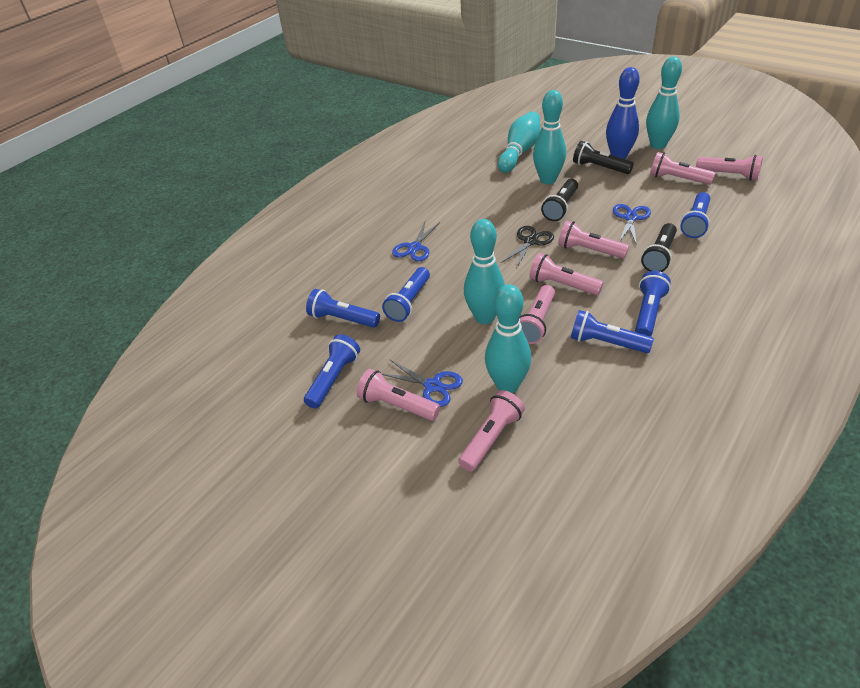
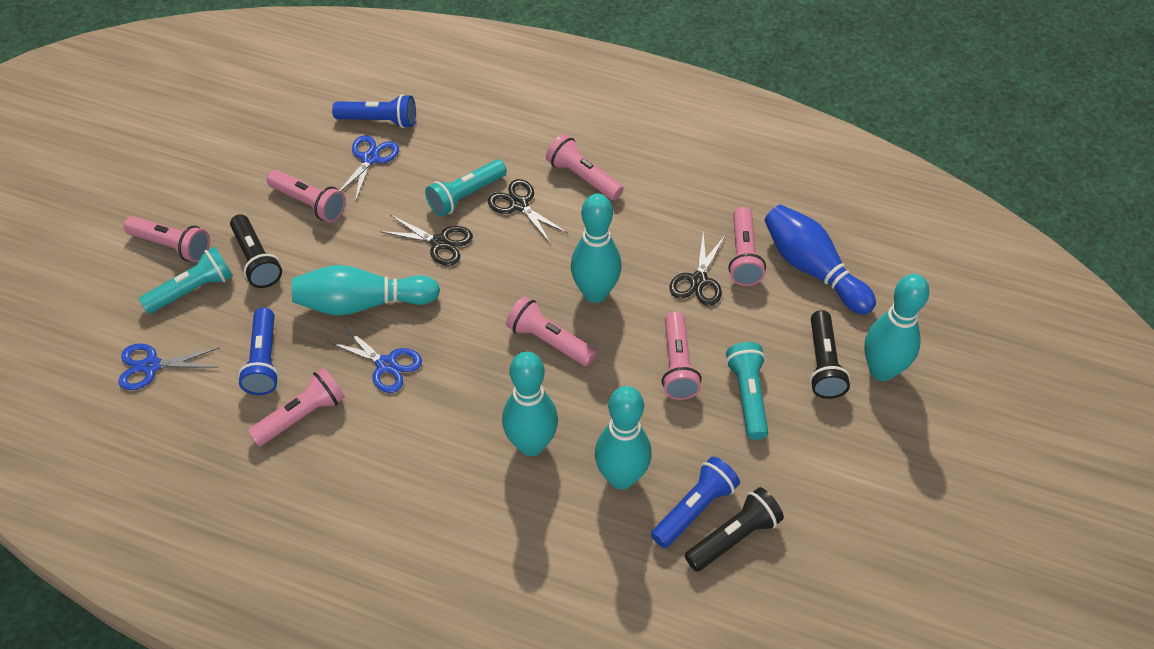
black scissors: [501,226,554,269] = 1 -> [380,215,473,266] [488,179,567,244] [669,232,725,306] = 3
blue flashlight: [304,334,360,409] [306,289,380,328] [382,267,430,322] [571,310,654,353] [635,271,671,336] [680,192,710,238] = 6 -> [238,307,279,395] [332,94,416,128] [651,457,740,548] = 3
turquoise flashlight: none = 0 -> [139,246,233,314] [425,159,507,217] [726,342,768,440] = 3

